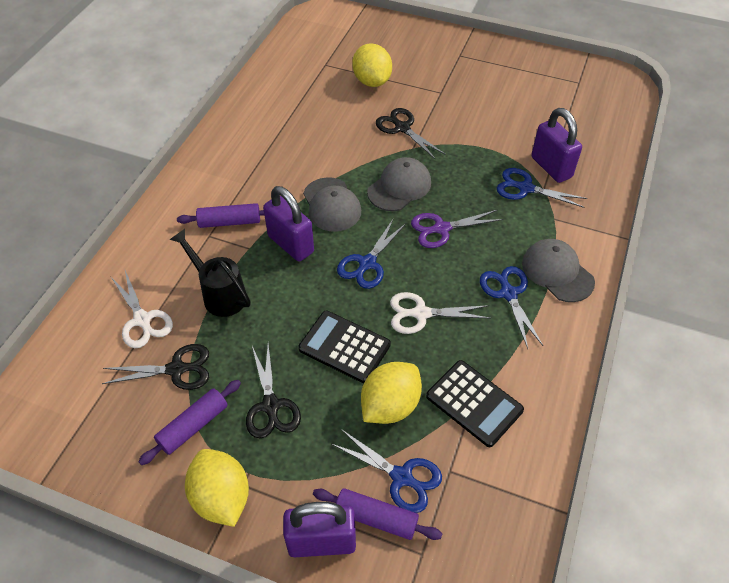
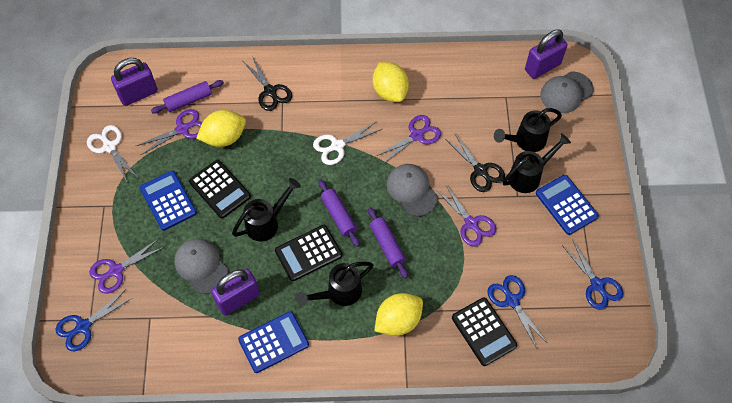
black calculator: [298,311,391,383] [426,360,524,447] = 2 -> [189,160,251,218] [275,225,342,281] [452,297,517,366] = 3
black scissors: [102,344,209,390] [246,344,301,438] [376,108,446,160] = 3 -> [243,56,292,111] [447,134,505,192] = 2
black watering can: [169,229,251,317] = 1 -> [232,178,301,241] [297,262,374,306] [494,108,562,152] [502,133,571,193] = 4
blue calculator: none = 0 -> [140,171,197,231] [238,311,309,373] [536,175,599,235] = 3
blue scissors: [332,429,442,513] [337,218,406,289] [480,266,543,348] [497,168,587,208] = 4 -> [56,289,132,351] [487,275,546,349] [562,239,623,310] = 3
purple scissors: [411,210,503,248] = 1 -> [89,238,164,294] [136,109,203,155] [376,115,441,165] [436,183,496,246] = 4

